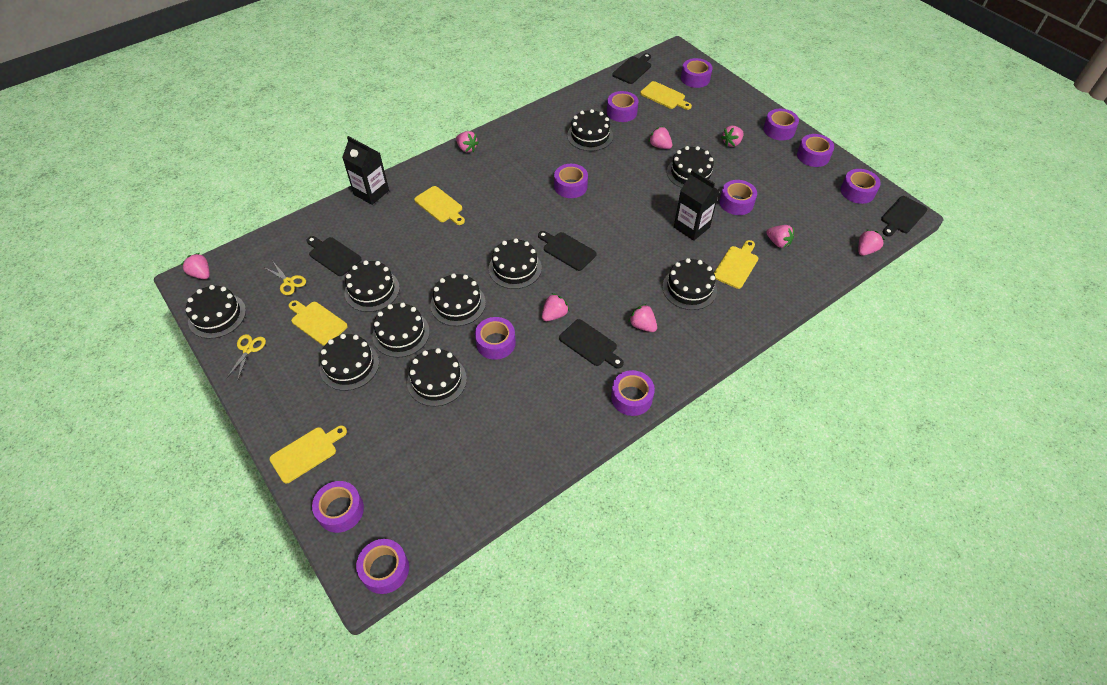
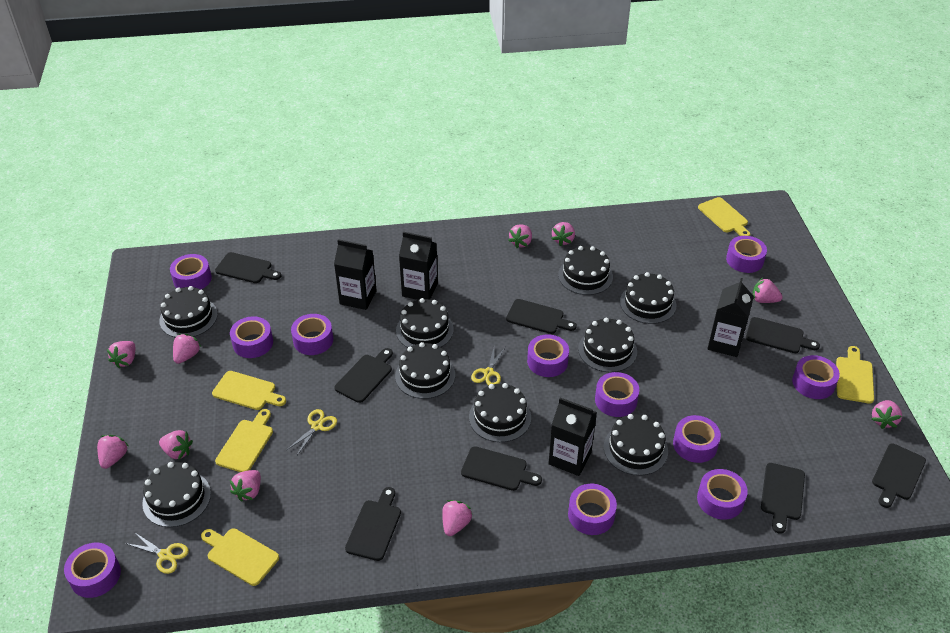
black cake: [186,285,246,339] [320,334,379,391] [345,260,400,312] [372,303,430,358] [407,348,467,406] [430,274,486,326] [489,238,542,289] [567,109,613,151] [662,258,717,310] [667,146,715,188] = 10 -> [142,462,211,527] [159,286,218,337] [395,342,455,399] [396,298,454,348] [469,383,531,442] [558,246,613,295] [578,318,637,372] [604,414,668,476] [620,272,676,324] = 9
black carton: [342,136,389,205] [674,170,720,241] = 2 -> [334,239,377,310] [399,232,438,300] [548,398,597,476] [707,278,754,357] = 4
black cutting board: [307,236,362,276] [538,231,596,271] [559,319,624,369] [612,53,651,84] [881,196,928,237] = 5 -> [215,252,281,283] [334,348,393,403] [345,487,401,561] [461,446,542,491] [506,299,577,334] [746,317,820,353] [761,463,805,534] [872,444,926,508] = 8
pink strawberry: [181,253,210,279] [456,131,479,152] [542,293,569,321] [629,304,657,332] [649,126,672,149] [721,126,744,147] [766,225,794,248] [858,229,885,256] = 8 -> [97,435,129,469] [107,341,135,369] [159,430,193,460] [173,334,201,364] [230,470,261,502] [442,500,472,536] [508,224,532,248] [552,222,575,246] [752,278,783,303] [872,400,902,429] = 10
yellow scissors: [226,334,266,379] [264,262,306,295] = 2 -> [125,532,189,574] [287,409,337,455] [471,344,505,385] = 3

